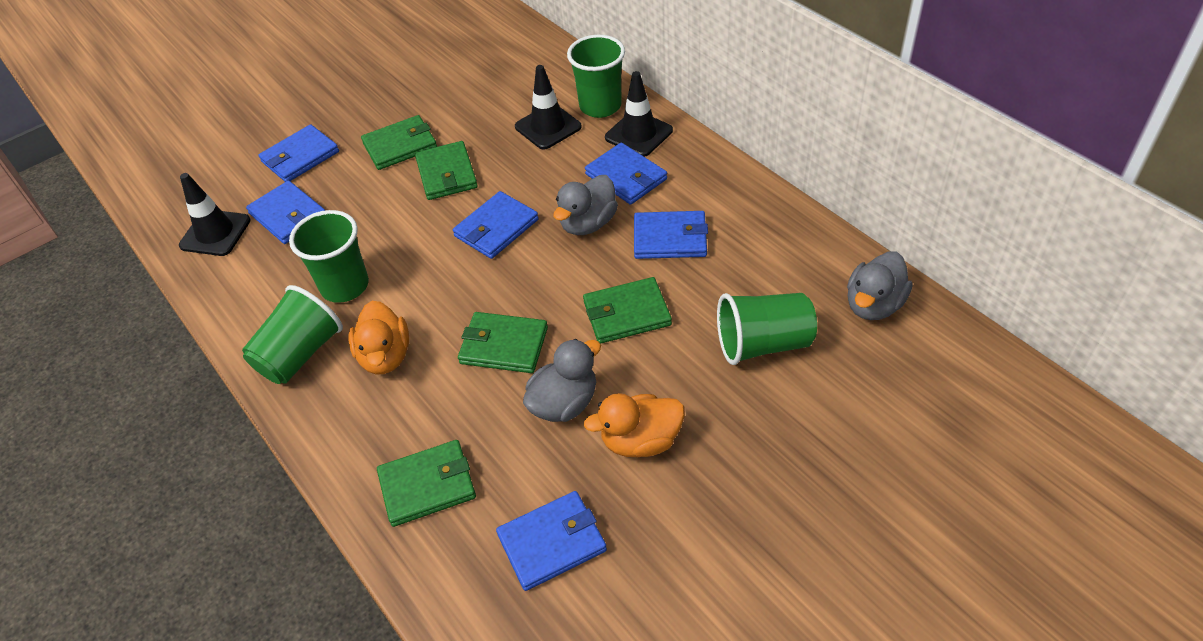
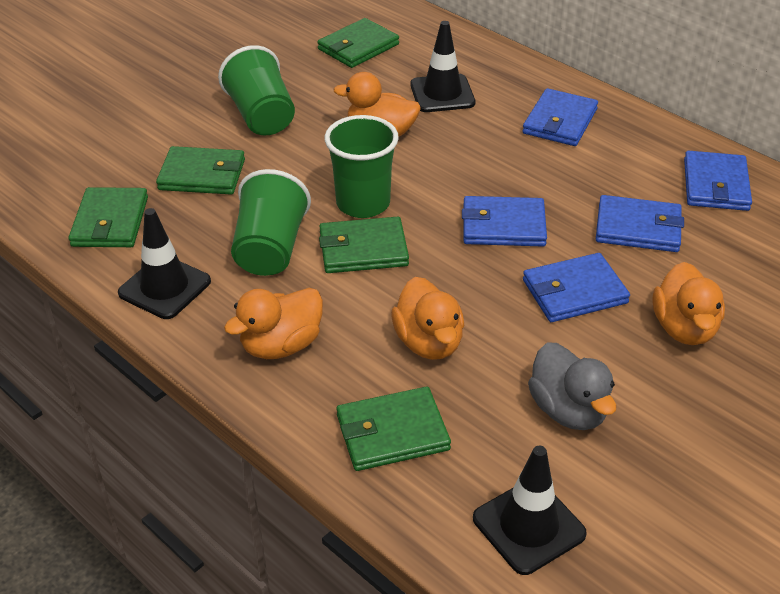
blue wallet: [246,181,325,244] [259,124,339,182] [453,191,539,259] [496,491,607,591] [585,143,667,205] [634,211,708,259] = 6 -> [462,196,547,247] [522,88,598,146] [523,253,630,322] [596,195,684,252] [684,151,752,211] = 5
green cup: [242,285,343,384] [289,210,369,303] [567,35,625,118] [717,293,817,365] = 4 -> [218,45,295,135] [231,169,311,276] [325,115,399,218] = 3
grey duck: [523,339,601,422] [554,175,618,235] [847,252,913,320] = 3 -> [528,342,616,430] = 1
orange duck: [349,301,409,375] [584,393,685,457] = 2 -> [224,288,323,359] [334,72,421,137] [391,277,464,360] [653,262,725,345] = 4

